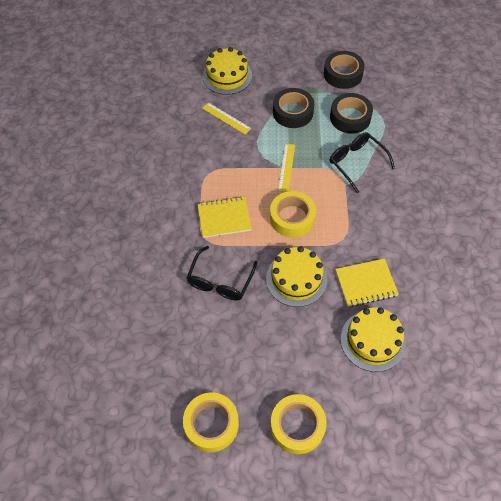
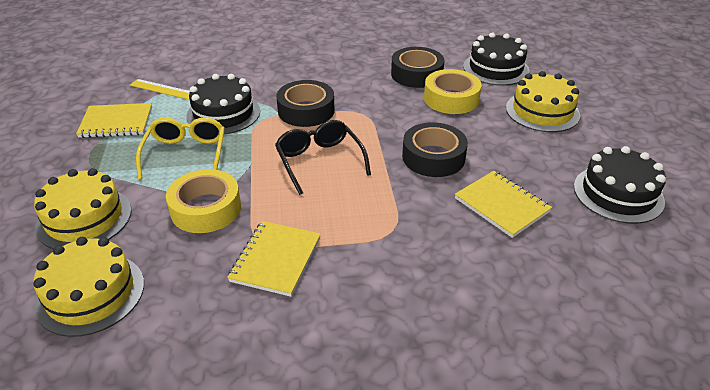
black cake: none = 0 -> [186,74,260,134] [463,32,529,86] [574,146,666,224] = 3
black glasses: [187,246,257,301] [330,132,395,193] = 2 -> [275,120,371,195] = 1
yellow glasses: none = 0 -> [136,117,225,180] = 1
yellow notebook: [197,197,252,238] [335,258,399,307] = 2 -> [76,103,152,138] [227,221,321,297] [455,171,552,238] = 3
yellow ruler: [202,102,251,135] [278,144,295,192] = 2 -> [130,79,190,100] = 1
yellow tape: [183,392,239,452] [270,191,316,238] [271,394,327,454] = 3 -> [166,169,241,233] [424,69,482,114] = 2

